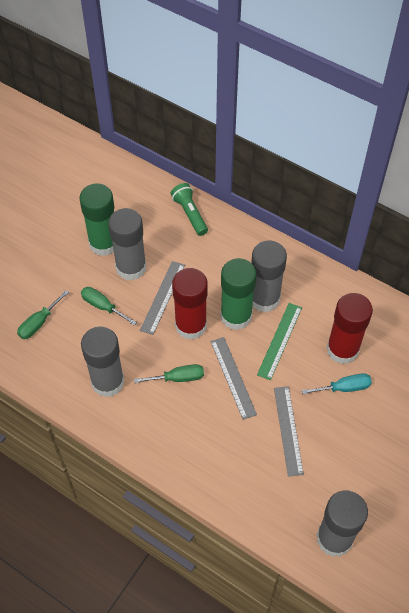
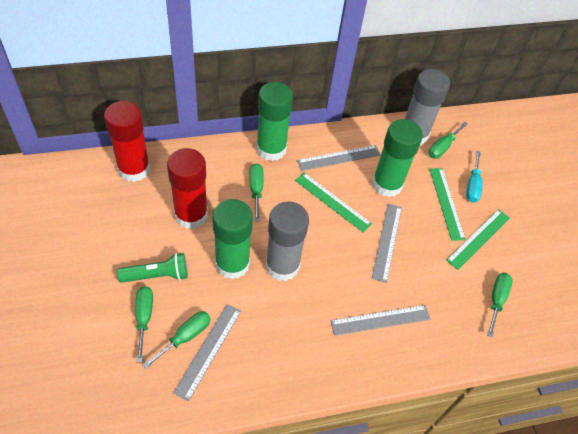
green glue stick: [79,183,114,256] [220,258,257,330] = 2 -> [212,199,253,279] [256,82,293,161] [372,119,423,197] = 3
green ruler: [257,303,302,380] = 1 -> [295,173,372,232] [429,168,466,241] [446,209,510,270] = 3
green screwdriver: [17,290,69,339] [81,287,137,325] [134,364,204,383] = 3 -> [135,286,153,362] [143,311,211,369] [249,163,264,221] [428,122,468,159] [487,273,513,337] = 5
grey glue stick: [81,326,124,397] [108,208,146,281] [251,240,287,313] [316,490,368,557] = 4 -> [266,202,309,281] [405,69,450,145] = 2
grey ruler: [140,261,185,335] [211,337,257,420] [274,386,304,477] = 3 -> [173,304,241,401] [297,145,381,171] [331,305,430,336] [372,204,402,283] = 4

